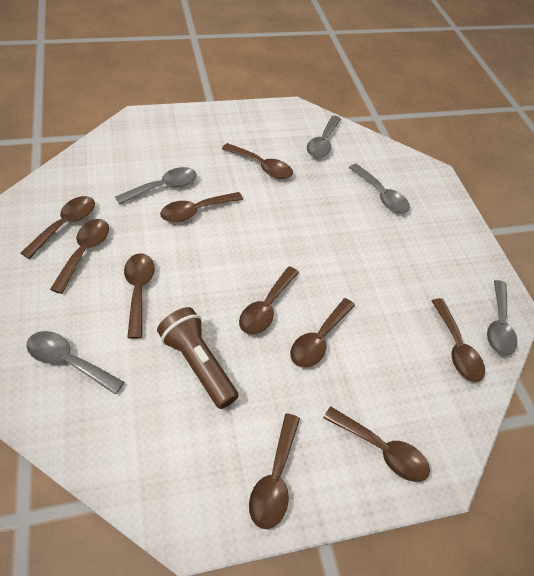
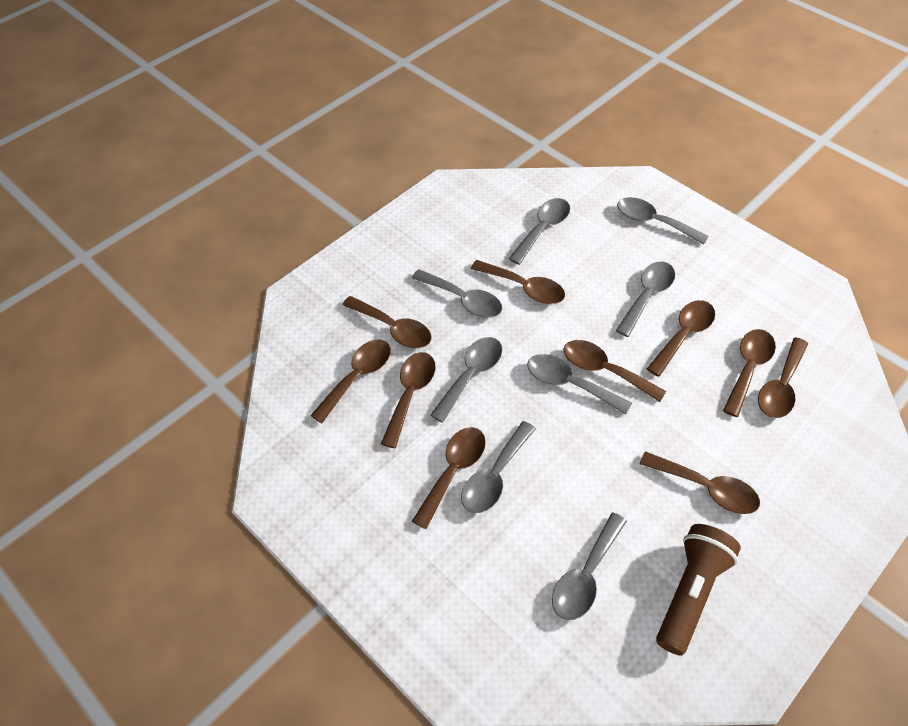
grey spoon: [26,331,124,394] [115,167,197,205] [307,116,341,158] [349,164,410,213] [487,280,517,356] = 5 -> [412,269,502,318] [430,337,502,423] [461,421,536,513] [509,198,570,265] [527,354,632,414] [552,513,627,620] [615,262,675,337] [617,197,709,245] = 8

